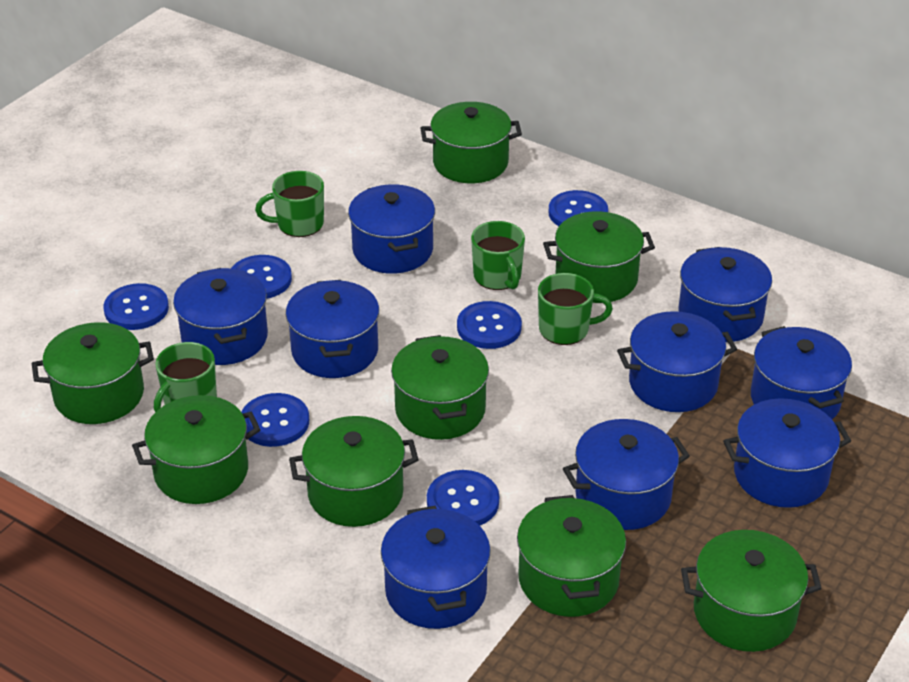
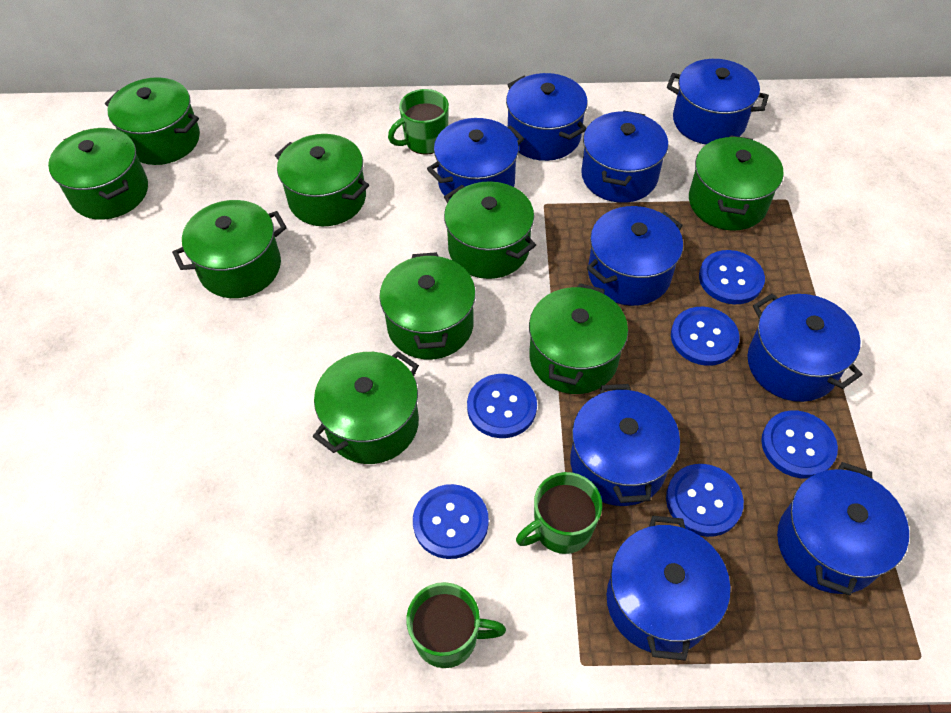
green mug: [154,342,217,412] [255,171,324,237] [471,221,525,290] [538,273,613,345] = 4 -> [388,89,449,155] [406,582,506,668] [516,472,602,554] = 3
green pot: [32,322,154,424] [132,395,260,504] [289,416,419,527] [391,335,489,440] [421,102,522,183] [517,495,626,617] [543,211,655,303] [681,530,822,652] = 8 -> [48,128,148,220] [105,77,200,165] [172,200,287,298] [275,134,369,226] [313,351,419,464] [379,252,476,360] [444,181,536,279] [529,283,628,394] [689,135,784,231] = 9

